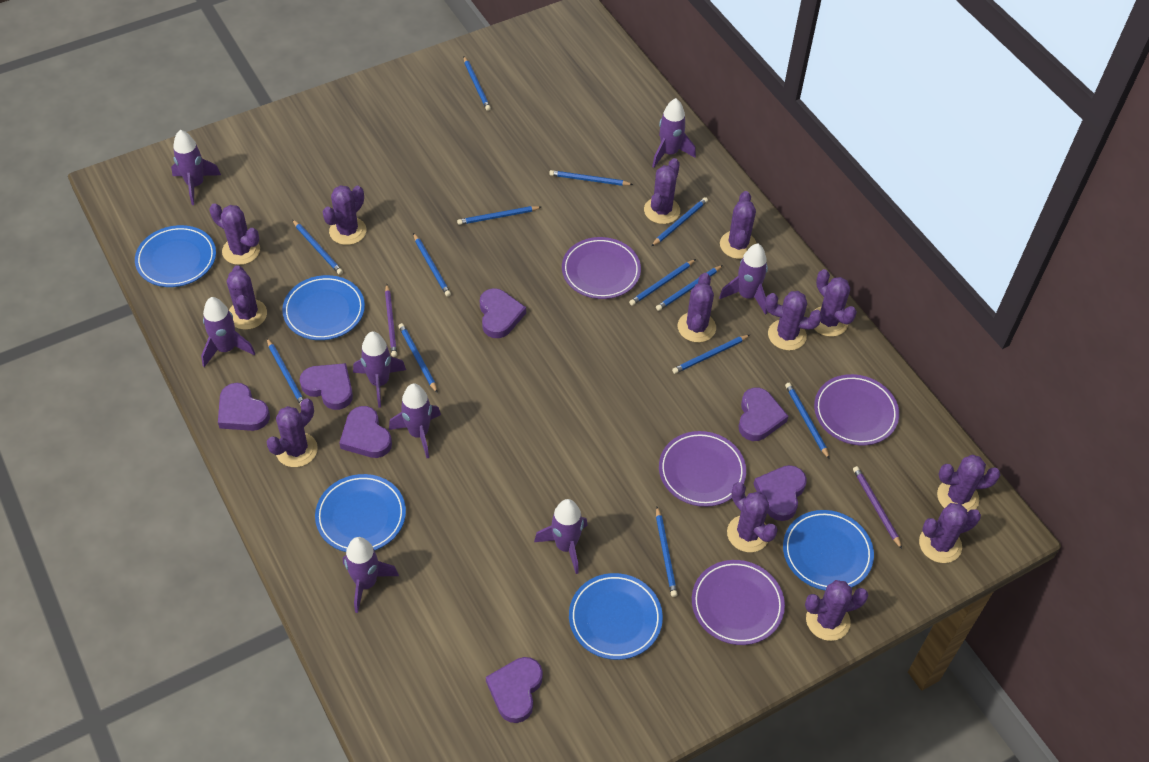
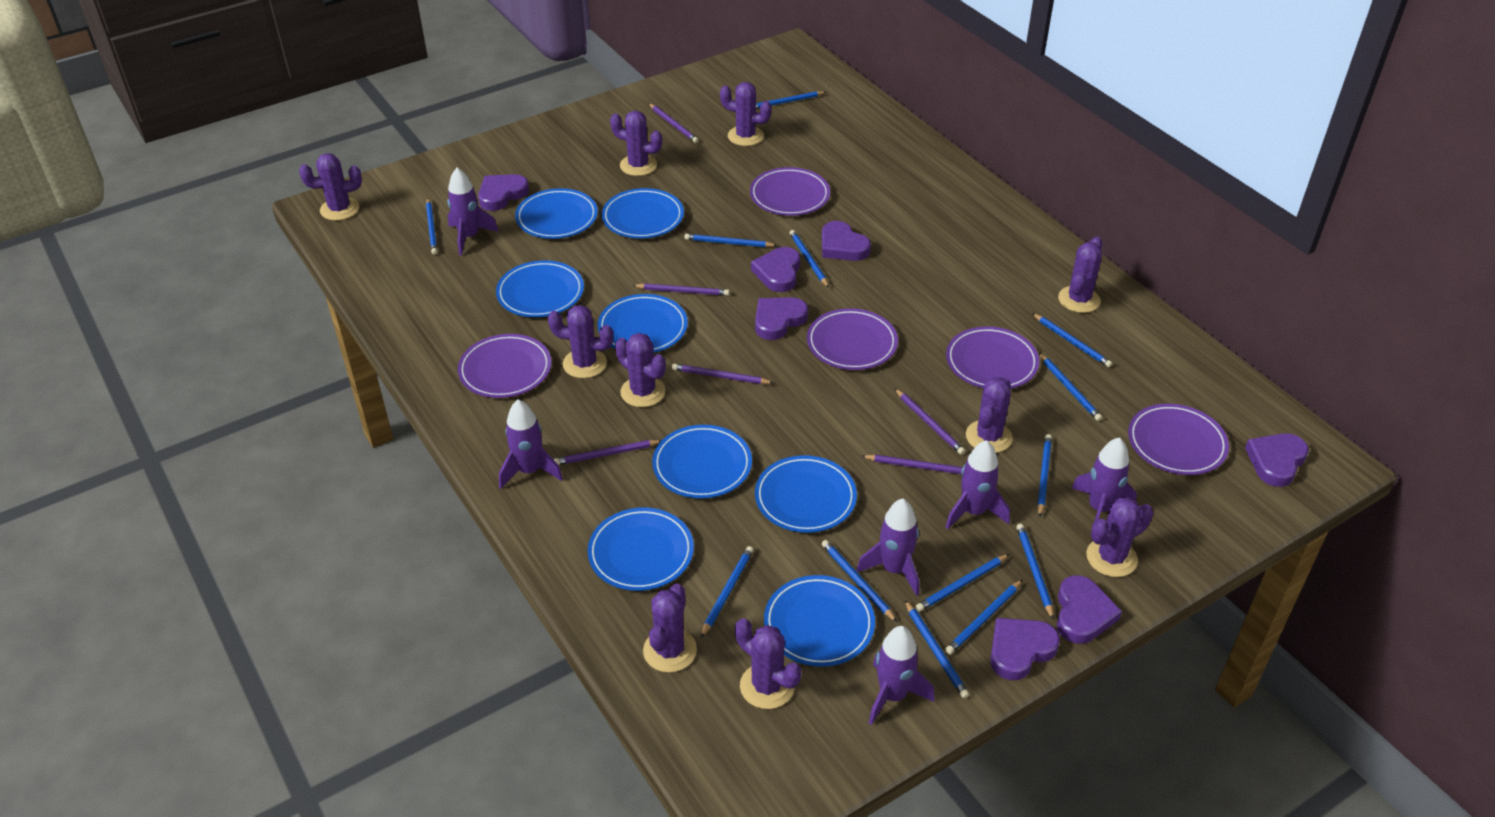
blue plate: [135,225,216,287] [282,275,365,340] [315,474,406,552] [569,573,663,660] [783,510,874,590] = 5 -> [496,260,584,317] [515,188,598,239] [588,507,694,591] [598,294,688,353] [602,188,684,239] [652,425,752,499] [755,455,857,533] [764,575,875,667] = 8
purple cactus: [209,203,260,265] [227,265,267,330] [267,398,318,467] [323,185,367,245] [644,158,680,224] [678,273,716,342] [720,191,757,259] [727,482,778,552] [765,291,822,350] [805,580,868,641] [814,269,857,337] [919,503,981,563] [937,455,1001,513] = 13 -> [299,153,362,221] [548,305,614,378] [610,111,662,176] [615,333,666,407] [643,583,697,673] [720,82,772,146] [735,618,801,709] [966,377,1013,453] [1058,237,1102,313] [1086,497,1153,577] = 10
purple pencil: [385,284,397,357] [853,466,902,549] = 2 -> [554,440,662,465] [632,283,729,296] [649,104,698,143] [672,364,774,384] [862,455,963,474] [895,389,965,455] = 6
purple plate: [562,237,641,299] [659,431,746,507] [692,560,785,645] [814,374,899,445] = 4 -> [458,334,551,398] [750,167,830,216] [807,308,898,370] [946,326,1039,389] [1128,404,1229,475] = 5
purple rocket: [171,130,221,205] [201,297,255,367] [343,537,399,613] [353,331,406,408] [389,384,441,458] [534,499,588,574] [652,98,696,168] [719,244,768,315] = 8 -> [447,168,499,256] [499,399,563,489] [856,499,919,596] [869,626,934,725] [945,440,1010,529] [1071,437,1137,522] = 6

